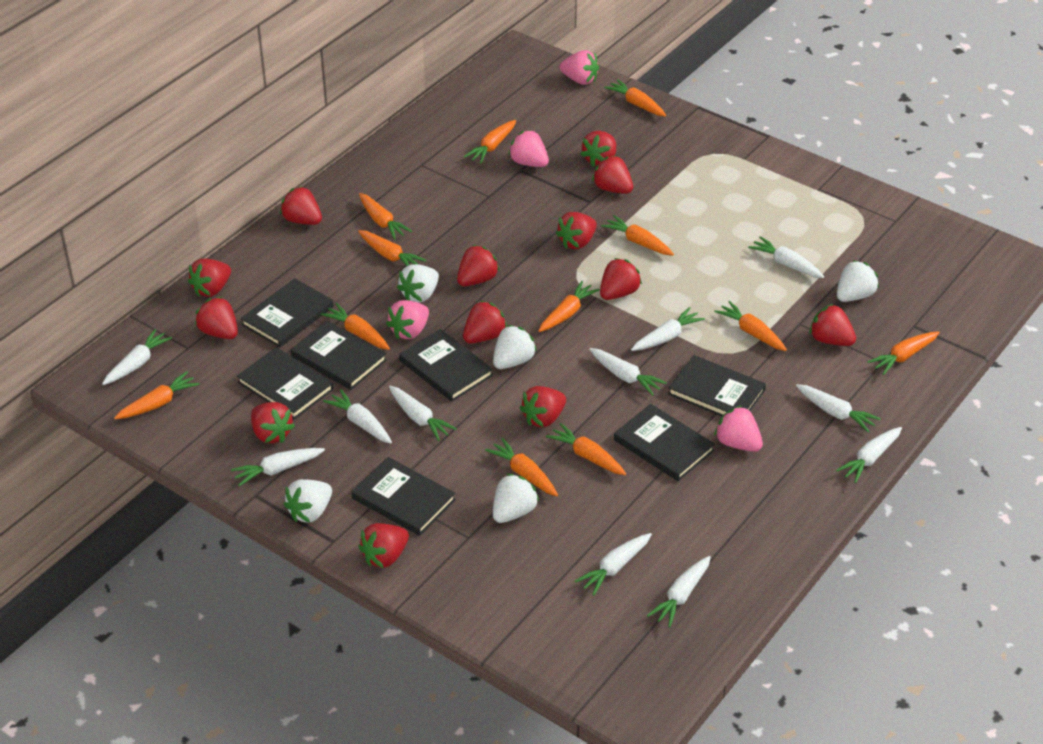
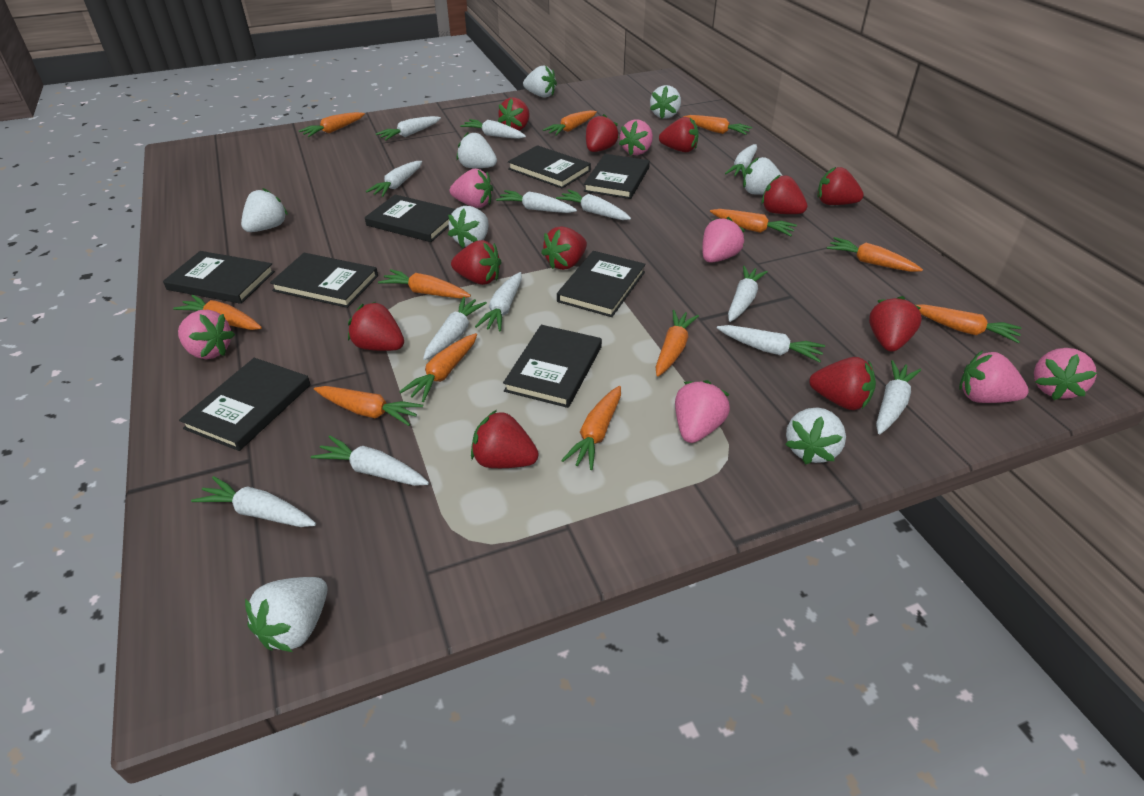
black book: [237,347,334,419] [241,278,334,347] [291,321,387,390] [351,457,456,536] [399,329,493,402] [614,404,715,481] [668,355,766,416] = 7 -> [163,251,275,304] [179,358,311,451] [270,253,378,308] [365,194,455,242] [503,325,602,408] [508,145,591,188] [557,251,646,317] [584,154,650,199] = 8
pink strawberry: [386,300,429,339] [508,130,549,167] [560,50,599,85] [714,405,763,452] = 4 -> [178,310,235,359] [450,169,493,208] [619,120,653,155] [675,380,730,443] [702,217,745,263] [959,350,1029,403] [1034,348,1097,400] = 7
red strawberry: [188,259,231,297] [195,296,238,339] [251,402,295,443] [280,186,322,225] [358,523,409,568] [457,245,500,286] [463,301,507,344] [520,386,566,427] [556,212,597,249] [580,131,616,167] [592,155,633,194] [600,258,642,300] [809,304,856,346] = 13 -> [348,302,404,351] [451,240,501,285] [471,410,539,468] [498,98,530,131] [541,226,587,270] [586,114,619,152] [659,117,699,152] [762,174,807,214] [809,357,876,410] [817,167,864,205] [869,296,922,352] = 11
white carrot: [102,329,172,385] [231,448,325,486] [323,389,392,444] [389,386,457,441] [575,533,652,596] [589,348,667,396] [631,307,705,351] [647,556,711,627] [748,236,824,278] [796,384,881,433] [836,427,902,483] = 11 -> [191,476,316,527] [311,436,429,486] [366,161,422,197] [376,116,441,141] [423,297,487,360] [460,119,526,139] [475,272,522,332] [496,190,577,213] [556,189,631,220] [717,325,825,363] [725,144,757,177] [728,266,768,322] [876,360,921,434] = 13
white strawberry: [284,479,332,523] [397,264,439,303] [493,325,537,369] [493,474,539,523] [837,260,879,302] = 5 -> [241,188,288,232] [245,577,327,652] [448,206,489,248] [457,132,497,168] [523,65,557,98] [650,85,681,119] [743,157,783,195] [785,408,846,465] = 8

